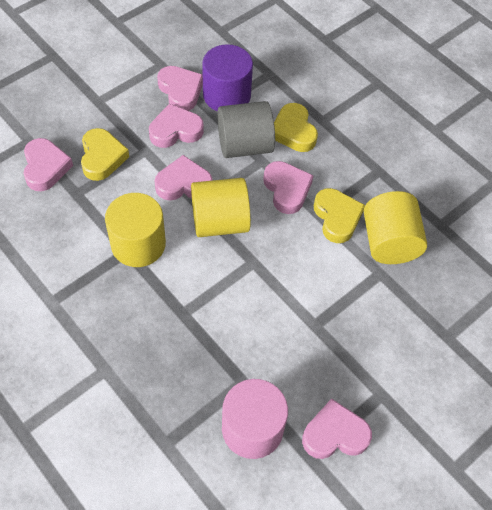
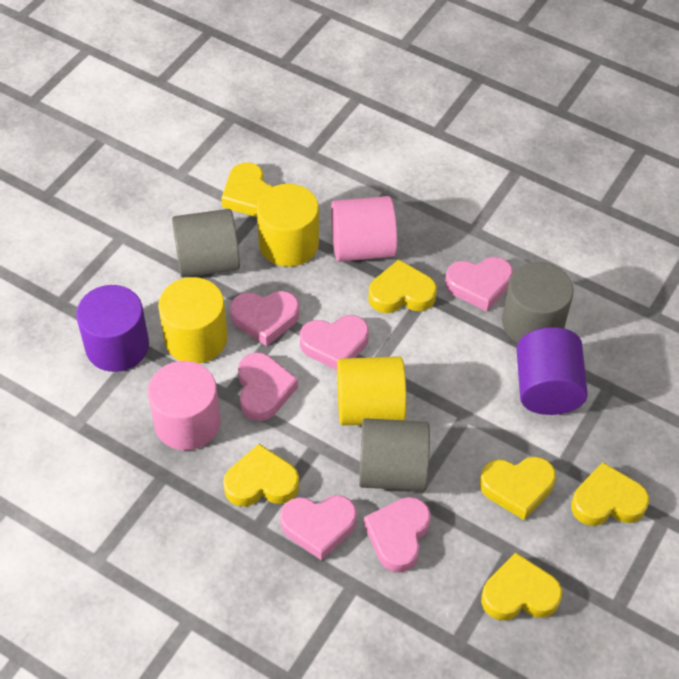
grey cylinder: [217,101,275,158] = 1 -> [172,209,240,278] [359,418,430,491] [502,262,574,343] = 3
pink cylinder: [222,379,288,459] = 1 -> [148,361,220,450] [331,196,397,262] = 2
purple cylinder: [202,44,253,112] = 1 -> [76,285,149,372] [516,327,588,415] = 2
yellow heart: [81,128,129,181] [274,103,318,152] [314,188,365,243] = 3 -> [221,162,273,217] [223,444,299,507] [368,259,437,313] [480,457,556,520] [481,552,562,621] [571,462,649,526] = 6

